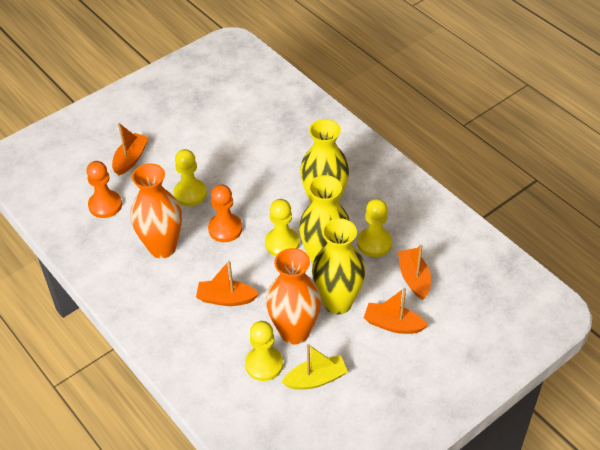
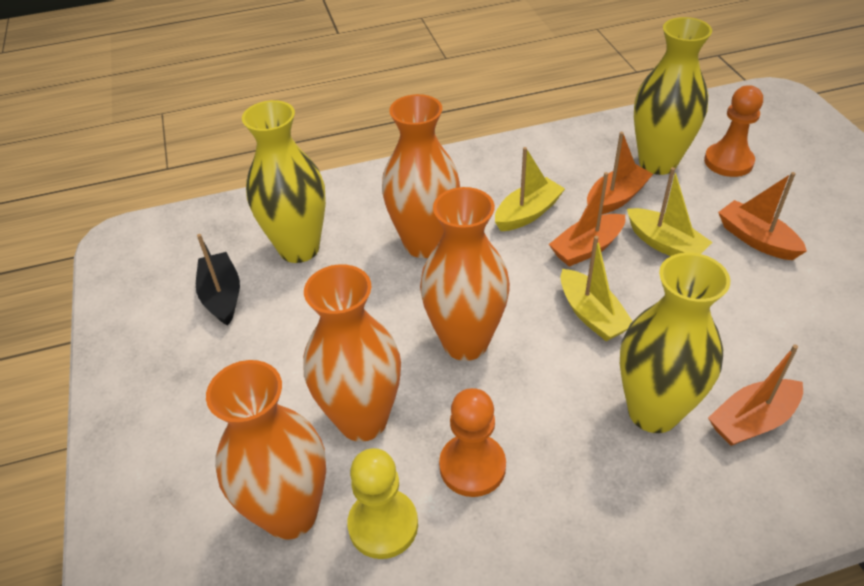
black boat: none = 0 -> [196,234,240,326] = 1
orange vase: [131,163,182,258] [266,248,321,345] = 2 -> [206,360,326,540] [303,264,401,442] [382,94,460,258] [420,187,510,361] = 4
yellow boat: [282,344,348,390] = 1 -> [495,147,565,231] [561,236,633,341] [627,167,713,256] = 3
yellow pawn: [173,149,207,206] [245,321,283,381] [265,199,299,256] [357,199,392,257] = 4 -> [347,448,418,559] = 1

